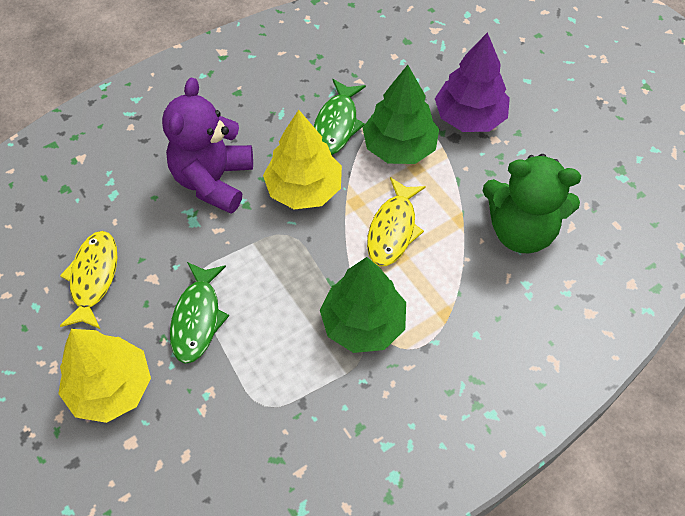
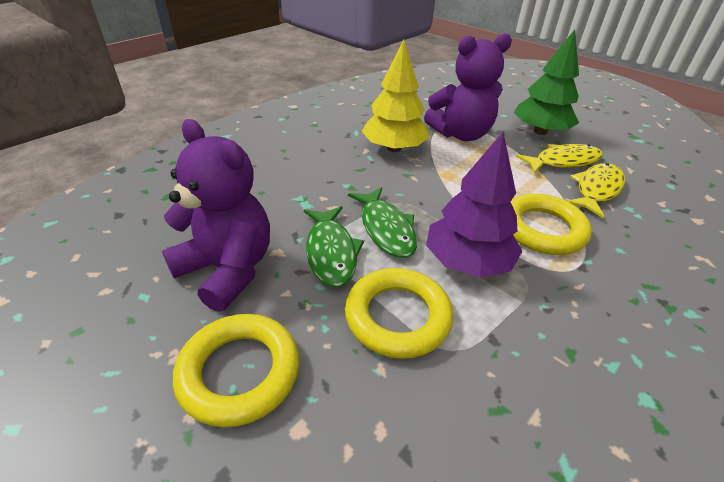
green teddy bear: [483,154,581,254] = 1 -> none = 0
green tree: [320,257,406,353] [363,65,439,164] = 2 -> [514,29,579,135] = 1
purple teddy bear: [162,78,253,214] = 1 -> [162,119,270,312] [424,33,512,141] = 2
yellow ring: none = 0 -> [173,314,299,427] [345,268,453,359] [511,194,592,255] = 3
yellow tree: [58,329,151,423] [263,110,342,209] = 2 -> [361,40,430,152] = 1

